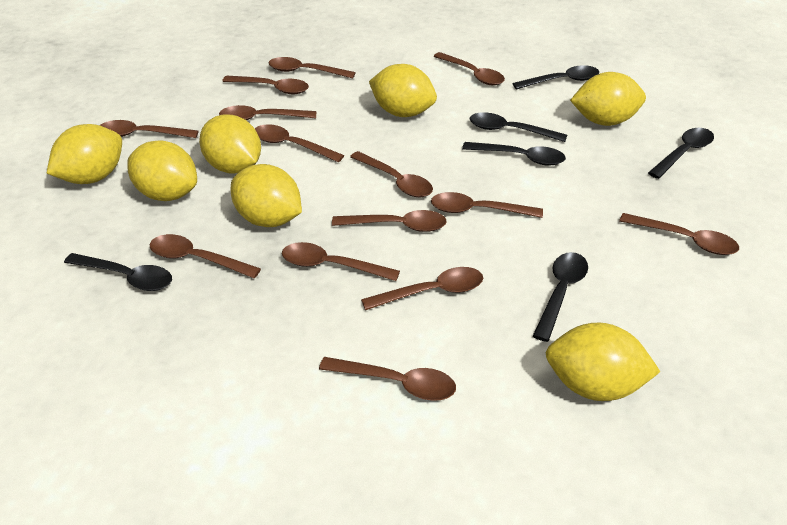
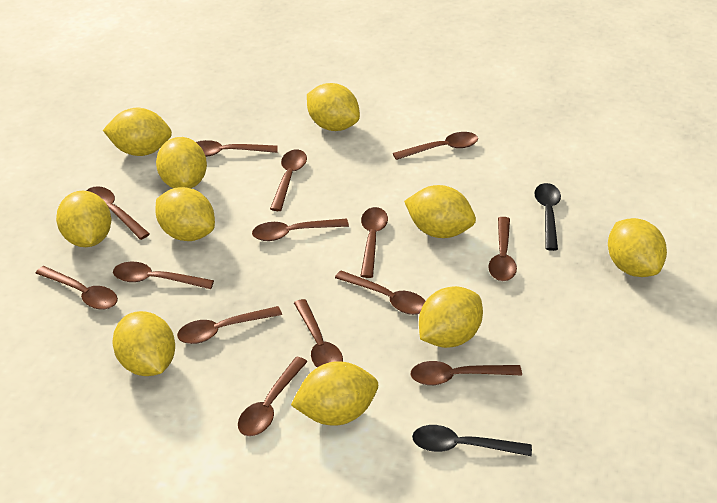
black spoon: [64,253,172,291] [462,142,566,166] [470,112,567,142] [513,65,599,90] [533,252,588,342] [648,128,714,179] = 6 -> [412,425,532,456] [535,183,561,251] = 2
yellow lemon: [47,124,122,184] [127,140,197,201] [199,114,261,174] [231,164,302,227] [369,64,437,117] [545,323,661,401] [570,72,646,126] = 7 -> [56,191,111,247] [103,108,172,156] [113,311,175,376] [155,187,215,241] [156,137,207,188] [291,361,378,426] [307,83,360,131] [404,185,476,238] [419,286,483,348] [608,218,667,277] = 10

